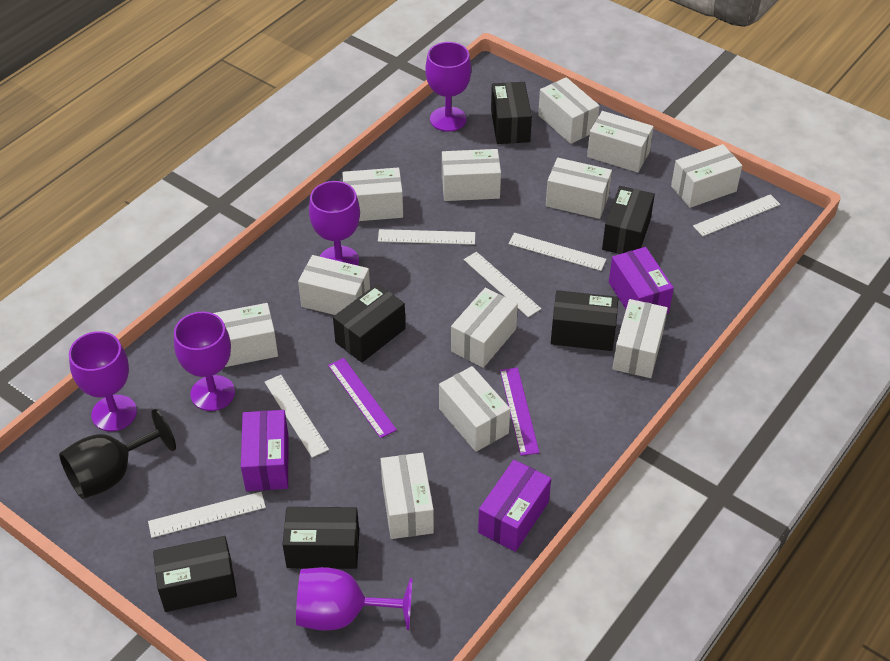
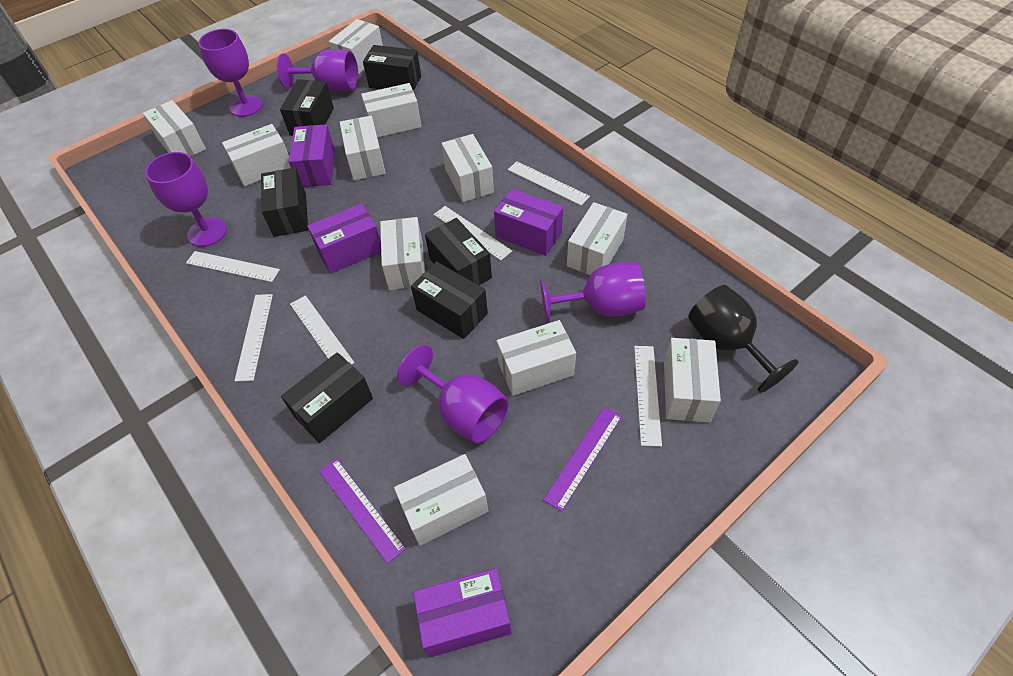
purple box: [241,410,288,491] [478,460,551,552] [609,247,674,314] = 3 -> [288,124,335,187] [307,204,381,274] [413,568,512,657] [494,189,563,256] = 4
white box: [213,303,278,367] [298,255,370,315] [342,167,403,221] [381,453,434,539] [439,366,510,452] [442,149,501,201] [451,288,518,368] [538,77,599,144] [546,158,612,219] [587,111,654,173] [613,299,668,378] [671,144,742,208] = 12 -> [143,100,206,157] [222,124,291,186] [329,19,383,74] [340,116,386,180] [361,83,421,138] [380,217,425,290] [394,454,488,546] [441,134,494,202] [497,320,576,396] [567,202,628,275] [664,338,721,422] = 11

